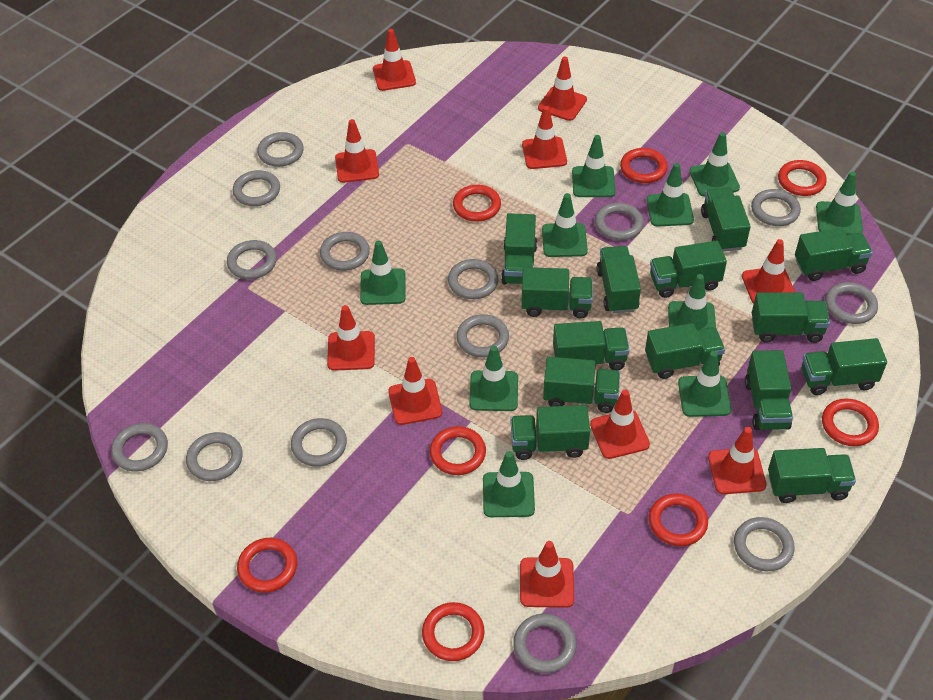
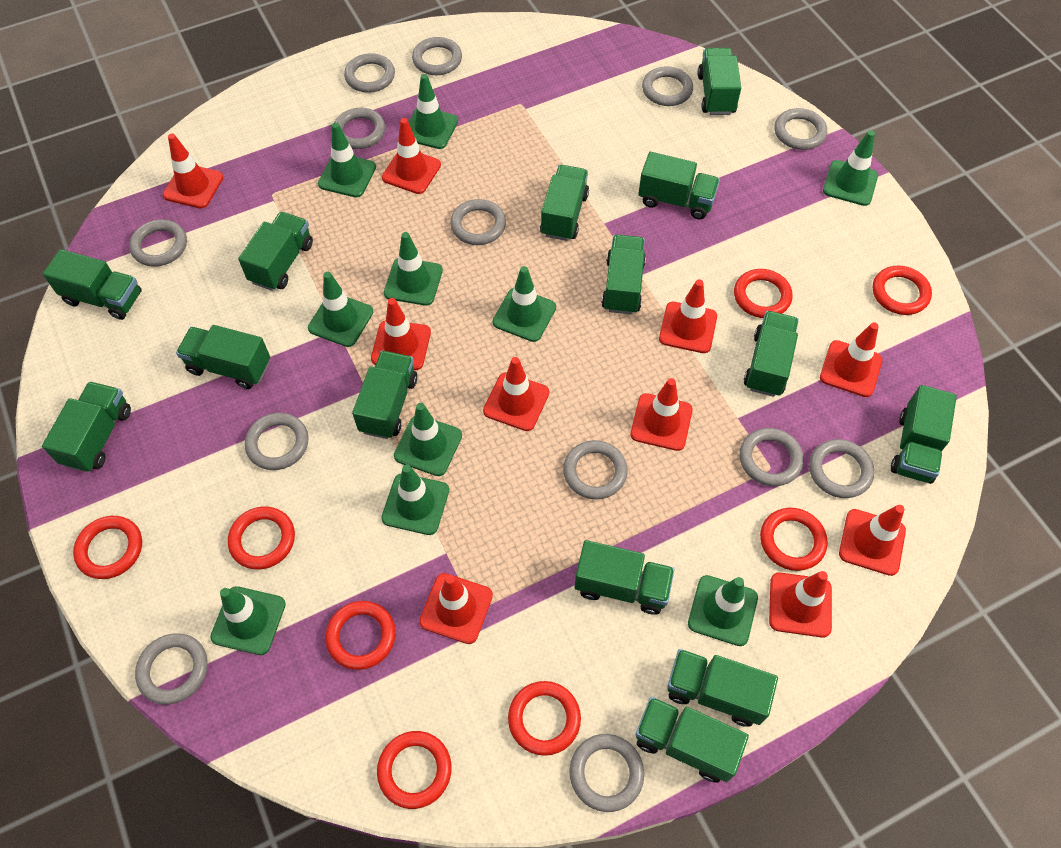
grey ring: [111,423,168,472] [186,432,243,481] [227,240,277,279] [233,170,280,206] [257,132,304,167] [291,418,347,467] [320,232,370,271] [448,259,499,299] [456,314,509,358] [513,614,576,673] [595,203,644,240] [734,517,795,571] [751,189,801,226] [825,282,878,324] = 14 -> [129,219,187,267] [135,633,208,704] [245,413,309,470] [334,108,385,149] [344,53,395,93] [412,37,462,75] [450,199,506,245] [563,440,628,500] [570,734,644,812] [642,66,693,106] [739,428,804,486] [775,108,827,150] [809,439,874,498] = 13

